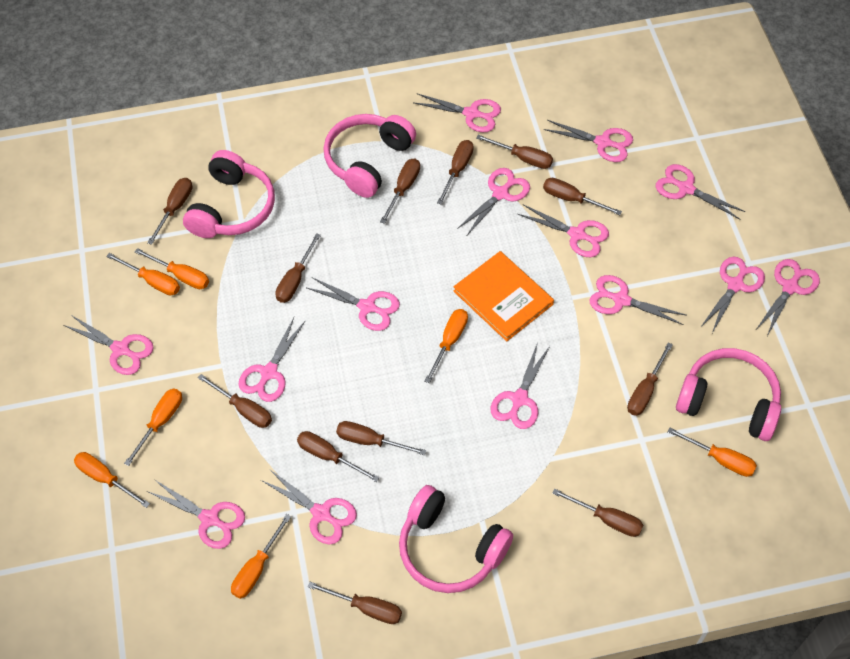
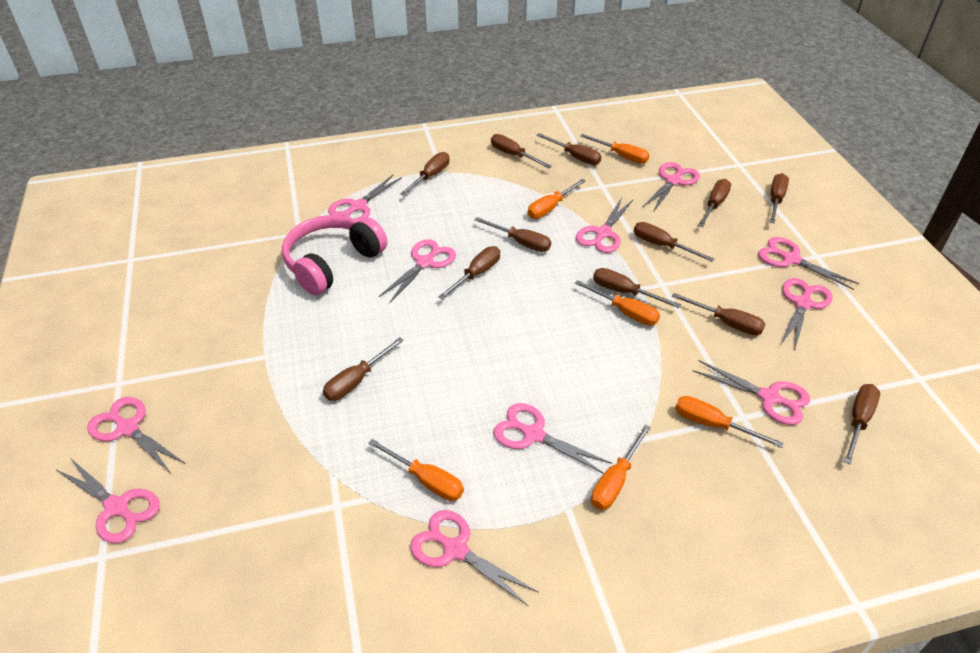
orange book: [454,251,554,341] = 1 -> none = 0
orange screwdriver: [74,452,150,508] [106,253,180,295] [124,389,182,466] [135,248,209,289] [231,514,291,599] [425,309,468,383] [667,427,757,477] = 7 -> [368,439,464,501] [528,179,586,219] [575,280,660,325] [580,134,649,163] [591,424,651,510] [675,396,784,448] = 6
pink headphones: [183,150,275,238] [324,114,416,198] [399,485,513,593] [676,348,781,441] = 4 -> [282,215,387,295] = 1
pink scissors: [63,315,154,375] [147,480,245,549] [239,318,305,402] [261,469,357,544] [307,277,400,331] [414,93,501,132] [457,168,530,235] [491,342,550,429] [518,204,609,257] [544,120,633,162] [589,275,686,325] [655,164,746,219] [700,257,765,333] [757,259,820,336] = 14 -> [57,458,160,544] [87,397,184,473] [328,175,402,220] [378,239,456,303] [410,510,539,607] [493,403,612,474] [576,198,633,253] [643,162,700,212] [693,360,810,425] [758,237,859,290] [781,278,833,348] = 11

